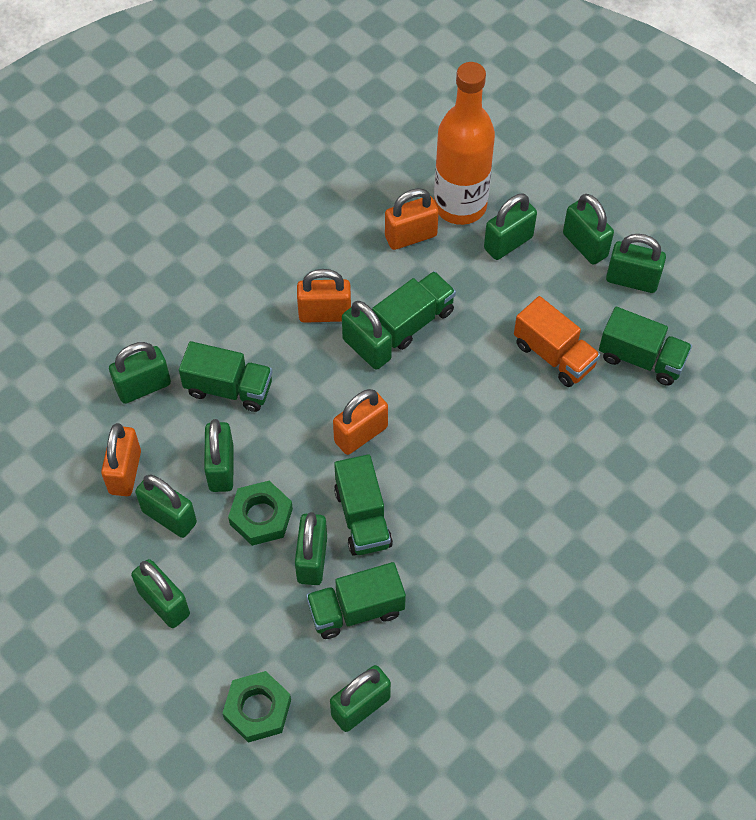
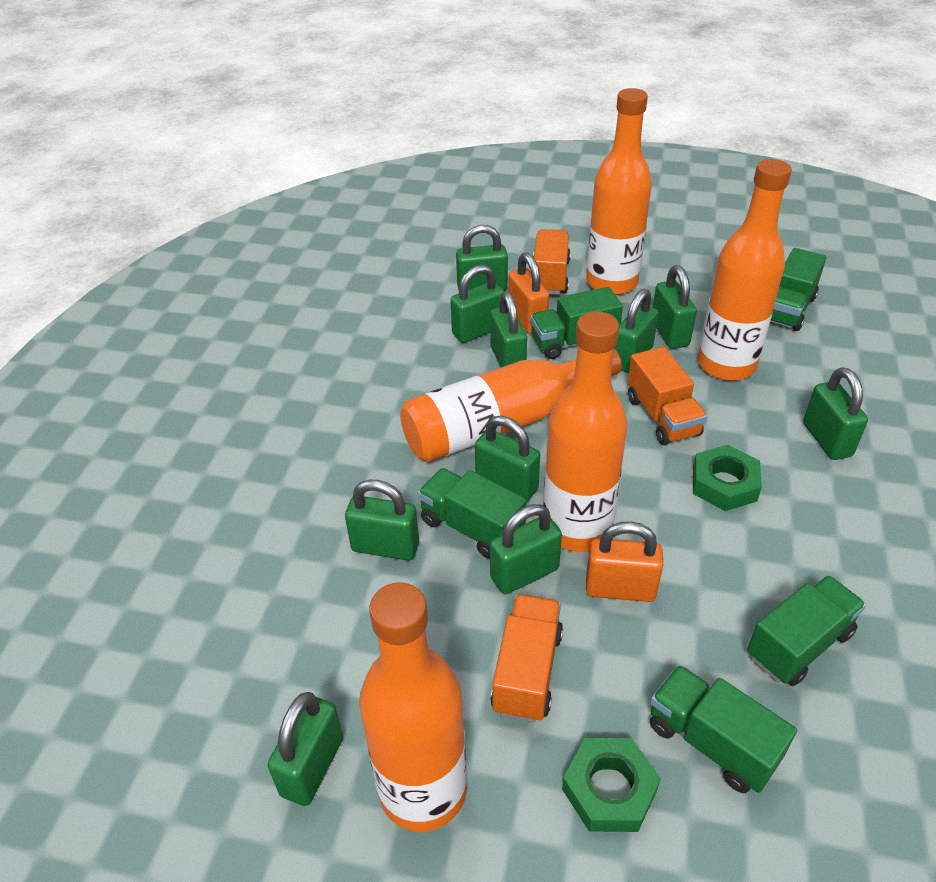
orange bottle: [434,62,495,225] = 1 -> [359,582,467,832] [400,349,622,462] [543,311,628,552] [586,88,652,295] [698,159,792,381] = 5
orange padlock: [101,423,141,496] [297,269,351,323] [333,389,388,455] [385,188,439,250] = 4 -> [508,252,549,334] [586,521,663,602] = 2
orange truck: [514,296,600,387] = 1 -> [491,594,563,722] [533,229,571,295] [628,347,707,445] = 3

